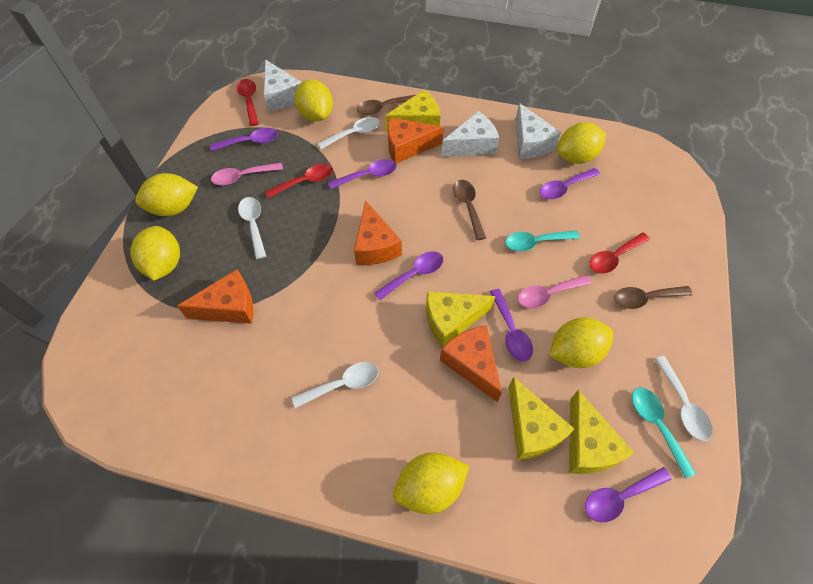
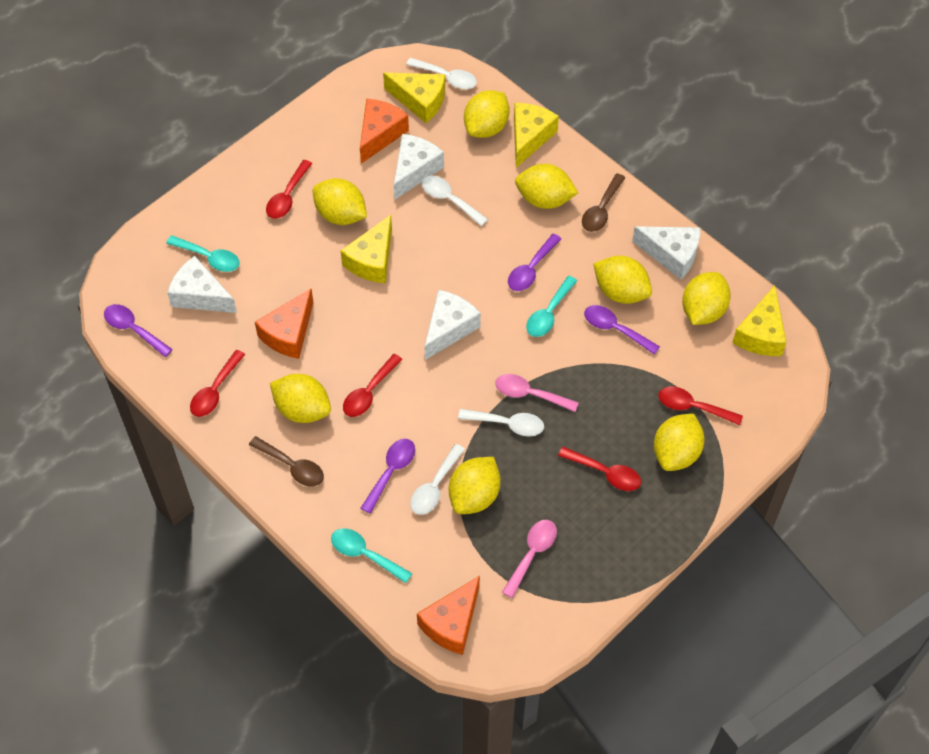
brown spoon: [357,95,415,115] [453,180,486,240] [614,286,693,309] = 3 -> [249,436,324,487] [582,173,625,232] = 2
orange cheese: [177,269,253,324] [354,200,402,265] [388,118,444,164] [440,325,502,402] = 4 -> [255,289,314,359] [360,99,409,164] [417,576,480,655] = 3
purple spoon: [210,128,278,151] [328,159,397,189] [374,251,443,300] [490,289,533,361] [540,168,600,199] [585,467,672,522] = 6 -> [104,304,173,357] [360,439,415,514] [508,234,561,291] [584,305,660,355] = 4
red spoon: [237,79,259,126] [265,164,333,198] [589,233,650,274] = 3 -> [190,350,245,417] [266,160,313,219] [343,354,403,417] [558,447,641,491] [658,387,743,425] = 5
turquoise spoon: [505,231,580,251] [632,387,696,479] = 2 -> [166,235,240,272] [331,528,413,583] [526,276,577,337] = 3
white cheese: [264,60,301,111] [441,111,499,157] [515,103,561,159] = 3 -> [167,256,237,313] [394,134,444,199] [425,290,481,360] [632,226,700,280] = 4
yellow lemon: [130,226,180,281] [135,173,198,216] [294,79,333,122] [393,453,469,514] [549,318,613,368] [557,122,606,164] = 6 -> [270,374,331,423] [313,178,367,225] [449,457,501,514] [464,90,510,138] [515,164,578,209] [593,256,652,304] [654,413,705,471] [682,272,731,325] = 8

